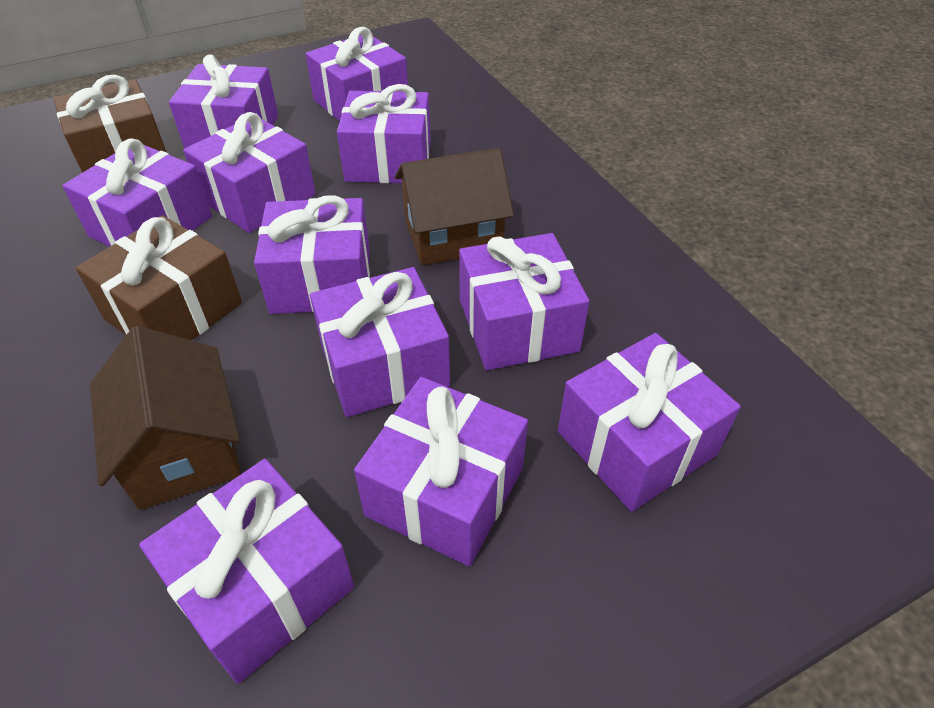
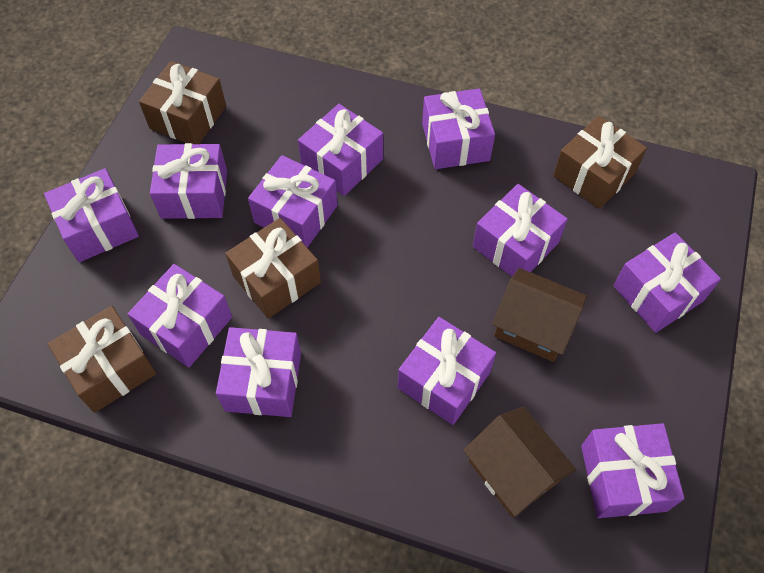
brown gift: [53,75,166,173] [76,215,242,340] = 2 -> [48,306,156,413] [139,61,226,144] [225,218,321,318] [553,116,647,209] = 4

